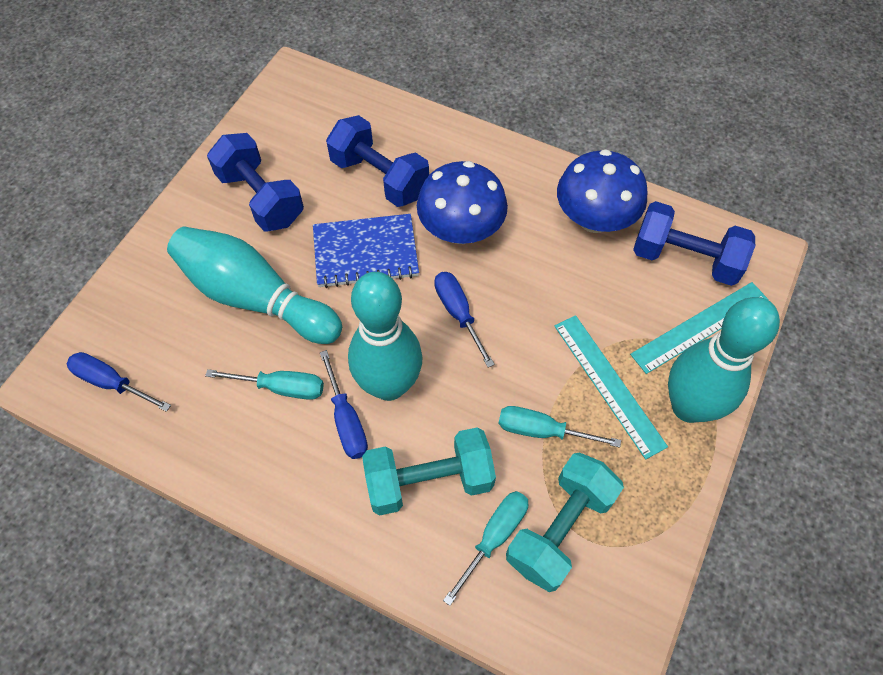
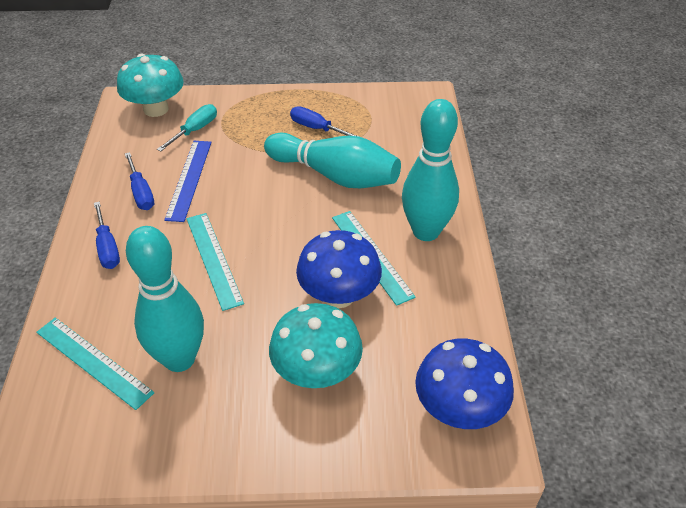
blue dumbbell: [207,133,304,231] [326,115,429,207] [633,201,755,286] = 3 -> none = 0
blue notebook: [313,214,419,288] = 1 -> none = 0
blue ruler: none = 0 -> [164,141,212,222] = 1
turquoise dumbbell: [362,427,496,515] [506,452,624,592] = 2 -> none = 0
turquoise mushroom: none = 0 -> [117,54,184,117] [269,303,363,388] = 2
turquoise ruler: [554,315,668,459] [630,282,769,374] = 2 -> [36,318,155,410] [187,213,244,311] [332,211,416,306] = 3
turquoise screwdriver: [205,369,324,400] [443,491,528,606] [498,406,621,448] = 3 -> [157,104,217,152] = 1

